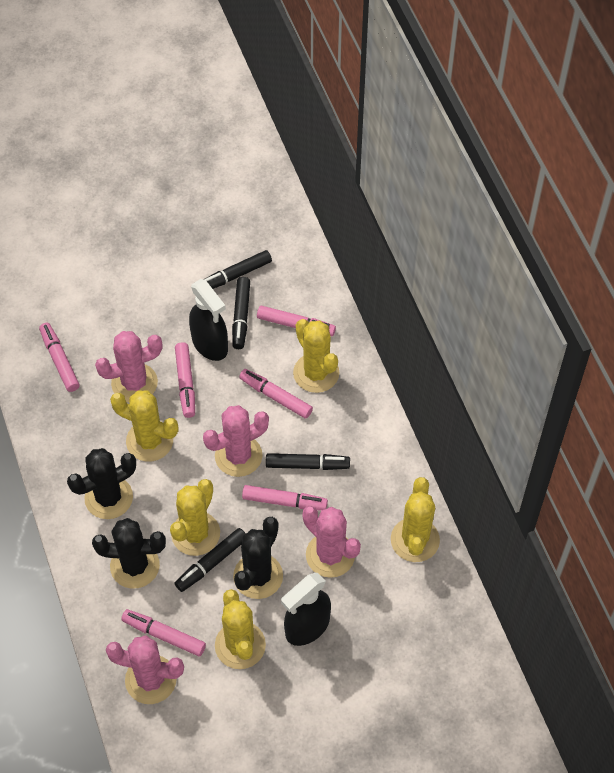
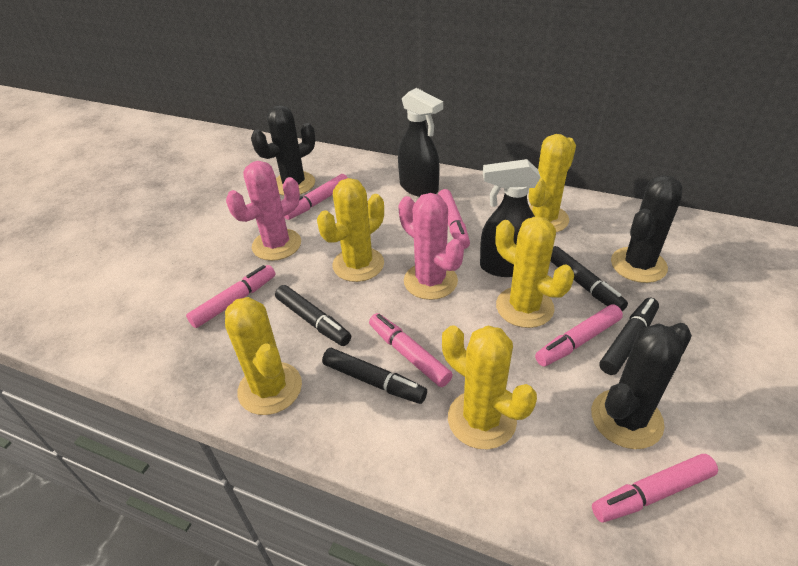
pink cactus: [95,331,162,402] [106,635,184,704] [203,405,269,477] [302,506,361,578] = 4 -> [226,161,301,261] [398,193,464,300] = 2

